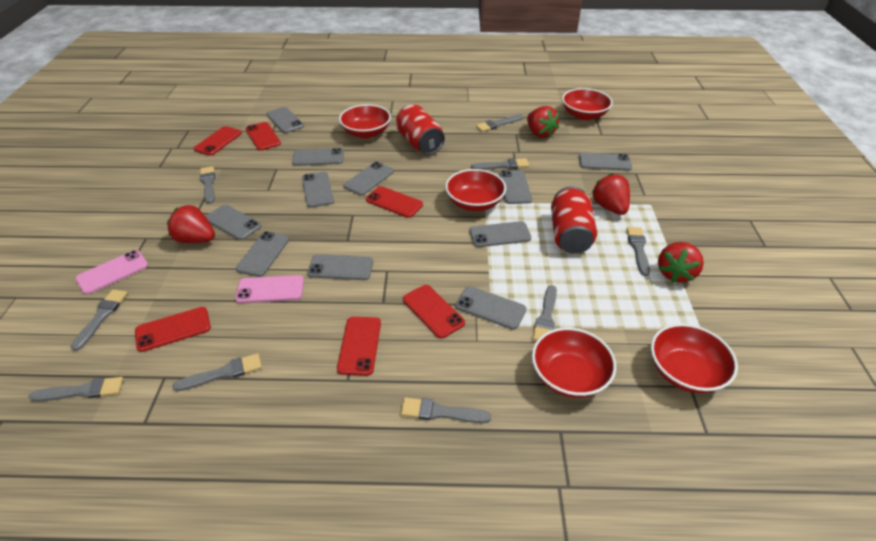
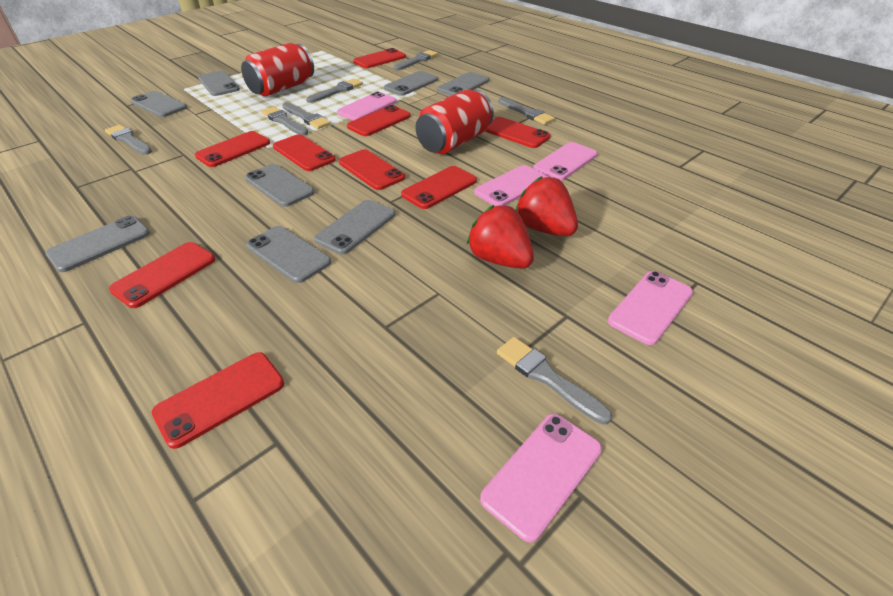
grey brush: [29,377,123,402] [70,289,128,351] [173,353,262,391] [200,166,215,204] [401,397,491,423] [471,158,529,170] [476,114,523,132] [533,285,557,341] [626,227,650,276] = 9 -> [105,124,152,155] [261,107,308,136] [282,102,331,129] [306,78,363,103] [393,50,438,70] [497,337,612,425] [498,97,555,125] = 7
grey phone: [205,205,261,240] [236,231,289,277] [266,107,304,133] [292,148,344,166] [302,172,334,208] [307,254,373,280] [344,162,394,195] [455,286,527,330] [469,221,531,247] [499,170,532,204] [579,153,632,171] = 11 -> [46,216,150,272] [130,91,187,117] [198,71,240,96] [245,164,314,207] [246,226,331,283] [314,200,395,254] [384,71,438,96] [437,72,489,96] = 8
pink phone: [75,250,148,294] [235,275,304,303] = 2 -> [337,92,397,121] [474,165,548,206] [480,414,602,542] [533,142,597,181] [608,271,693,345] = 5
red bowl: [339,104,391,138] [445,169,506,211] [532,327,616,398] [562,88,613,120] [651,324,738,393] = 5 -> none = 0
red phone: [135,307,211,352] [194,126,242,156] [246,122,281,151] [337,317,381,376] [366,186,423,218] [403,285,465,339] = 6 -> [109,242,215,308] [152,352,284,449] [195,131,270,167] [273,134,336,171] [339,149,405,190] [347,105,411,136] [353,48,406,68] [401,166,477,209] [485,117,550,148] = 9
red strawberry: [167,205,215,243] [527,106,559,138] [592,173,630,215] [658,242,704,283] = 4 -> [467,205,534,269] [515,176,578,236] = 2

